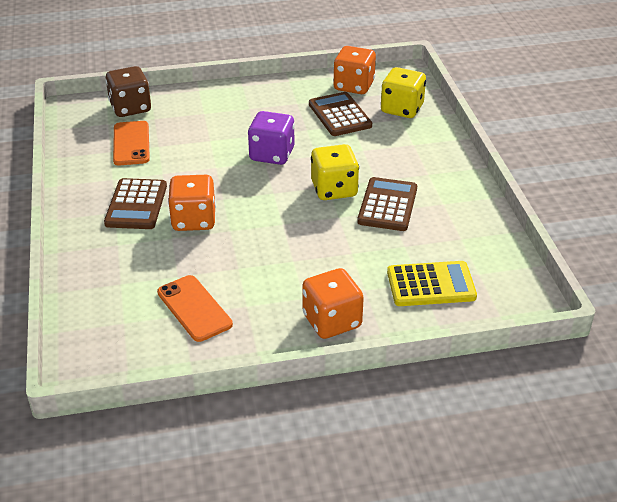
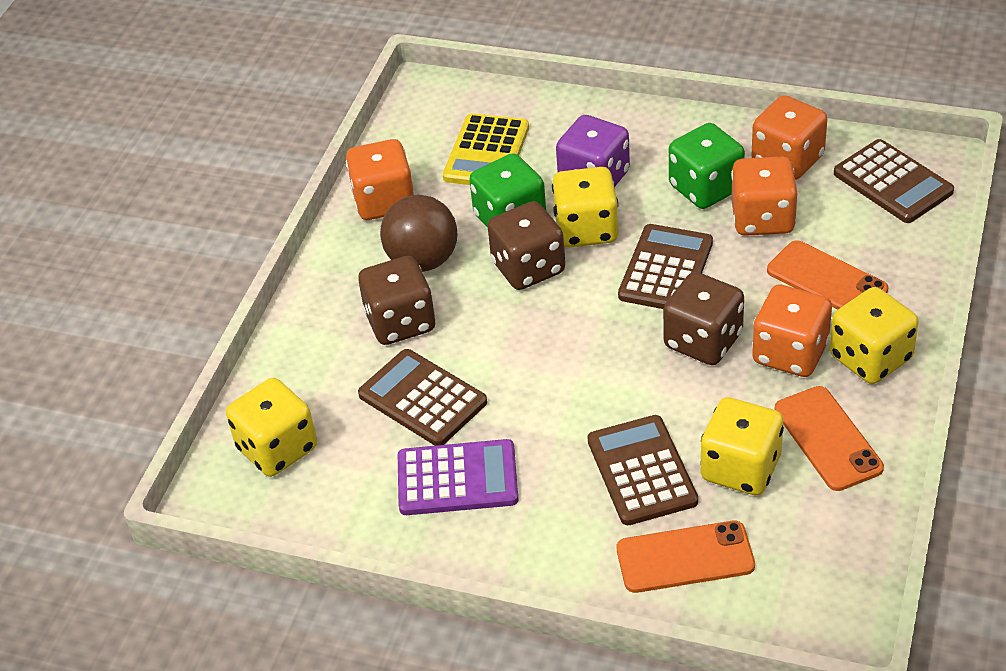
brown ball: none = 0 -> [380,195,457,272] = 1
brown calculator: [104,178,167,229] [309,92,372,136] [357,177,417,231] = 3 -> [358,349,487,446] [587,415,698,525] [618,224,713,309] [834,139,954,223] = 4
brown dice: [105,66,151,117] = 1 -> [358,256,435,345] [487,201,565,290] [663,272,744,365] = 3
green dice: none = 0 -> [469,153,546,228] [669,123,745,209] = 2
orange dice: [168,175,216,231] [302,268,364,339] [333,46,376,94] = 3 -> [346,139,415,220] [731,156,798,236] [751,95,827,180] [752,284,832,377] = 4
orange phone: [113,121,150,165] [157,275,233,342] = 2 -> [617,521,755,593] [767,240,888,310] [774,386,884,491] = 3
purple calculator: none = 0 -> [398,439,519,515] = 1
yellow dice: [311,144,359,200] [381,67,426,118] = 2 -> [226,378,317,477] [552,167,618,248] [700,397,784,495] [830,287,919,384] = 4

